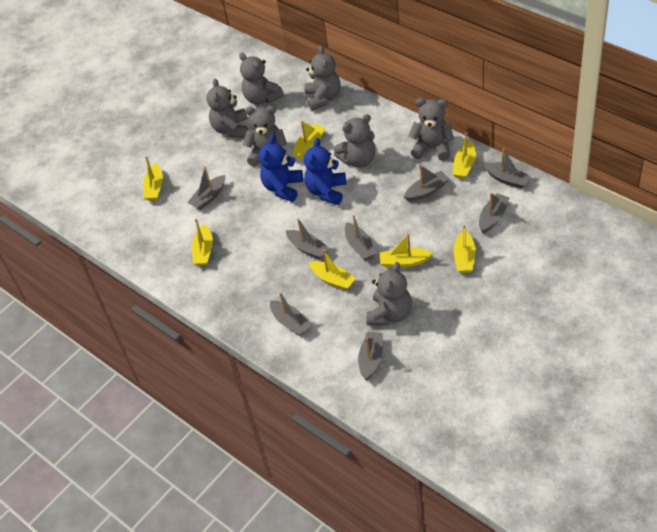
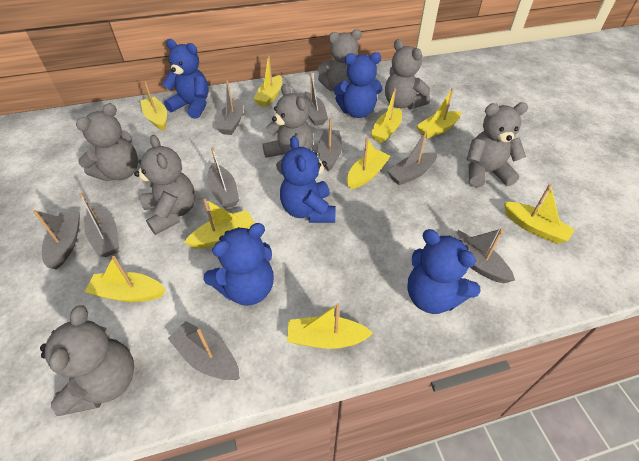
blue teddy bear: [259,135,303,202] [304,138,347,205] = 2 -> [162,39,209,119] [203,223,274,306] [280,136,336,223] [334,52,382,118] [407,229,481,314] = 5
grey boat: [187,166,225,210] [270,292,311,336] [286,218,329,260] [345,215,377,261] [358,331,383,380] [404,165,449,202] [479,192,510,234] [484,148,531,189] = 8 -> [33,210,80,270] [79,193,119,257] [168,321,240,380] [207,147,239,209] [216,80,243,135] [302,72,328,126] [318,118,342,172] [387,131,437,185] [451,228,515,283] = 9
yellow boat: [143,156,163,201] [192,219,213,266] [293,121,325,159] [309,250,356,290] [380,233,433,268] [452,133,476,179] [454,225,476,273] = 7 -> [84,256,165,302] [140,82,167,131] [184,199,254,249] [253,55,282,107] [287,303,373,349] [347,138,390,189] [370,88,402,143] [416,88,461,139] [504,184,575,244] = 9

